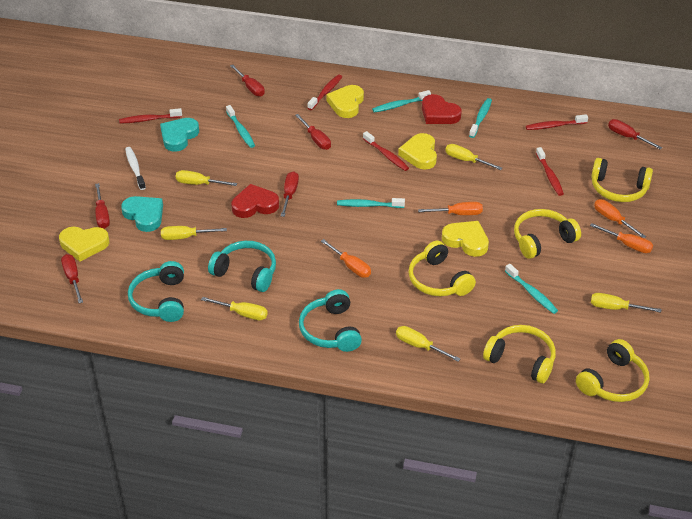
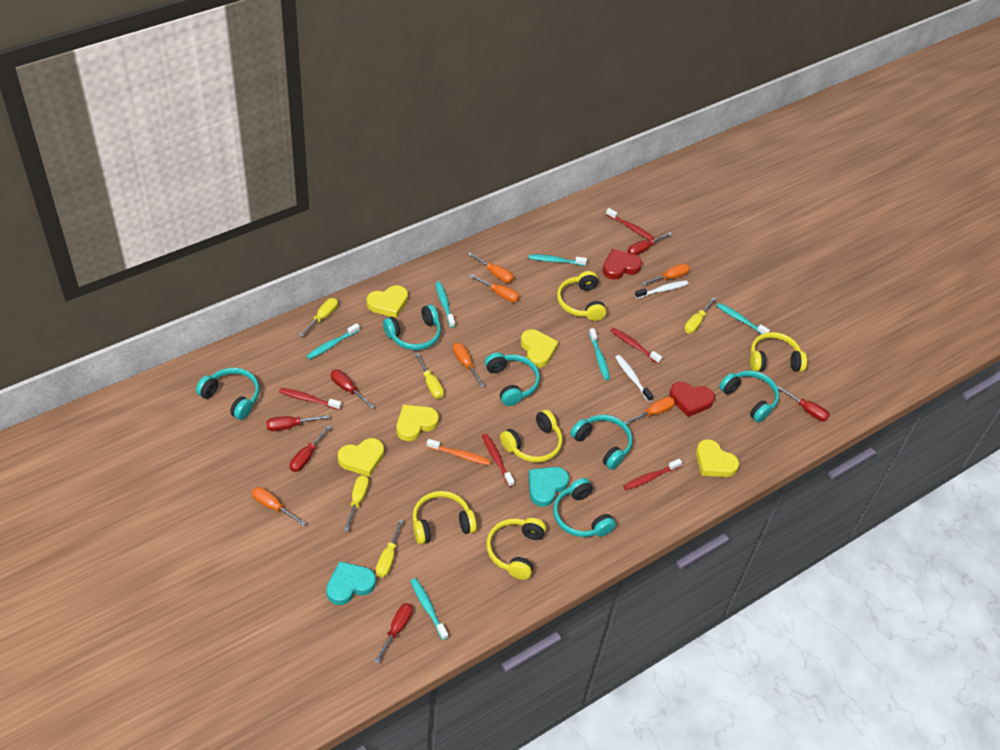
orange screwdriver: [321,239,371,278] [418,202,483,215] [590,223,653,253] [594,199,646,238] = 4 -> [252,487,306,526] [453,343,485,388] [468,252,514,283] [469,274,520,302] [624,397,675,425] [642,263,690,285] = 6
orange toothbrush: none = 0 -> [427,439,491,465] = 1
turquoise headphones: [128,261,184,322] [208,241,276,292] [299,289,362,352] = 3 -> [196,368,260,420] [383,304,441,350] [485,352,540,406] [553,478,616,537] [570,415,633,470] [719,371,779,422] = 6
turquoise toothbrush: [226,105,255,148] [337,198,405,208] [372,90,431,113] [469,98,492,138] [505,264,558,314] = 5 -> [306,323,360,359] [411,578,448,640] [436,282,455,328] [529,254,587,266] [589,328,610,380] [717,303,770,334] = 6
white toothbrush: [125,147,146,190] = 1 -> [615,355,653,402] [635,280,688,298] = 2
yellow heart: [59,227,109,262] [326,85,364,118] [398,133,437,169] [442,221,489,257] = 4 -> [338,438,384,477] [367,285,408,318] [396,404,439,441] [521,329,558,368] [696,439,739,477] = 5
yellow screwdriver: [161,226,227,240] [175,170,237,186] [201,297,268,320] [396,326,460,362] [445,144,502,170] [591,293,661,313] = 6 -> [299,298,338,337] [344,475,369,531] [376,519,404,577] [415,353,444,399] [684,297,716,333] = 5

